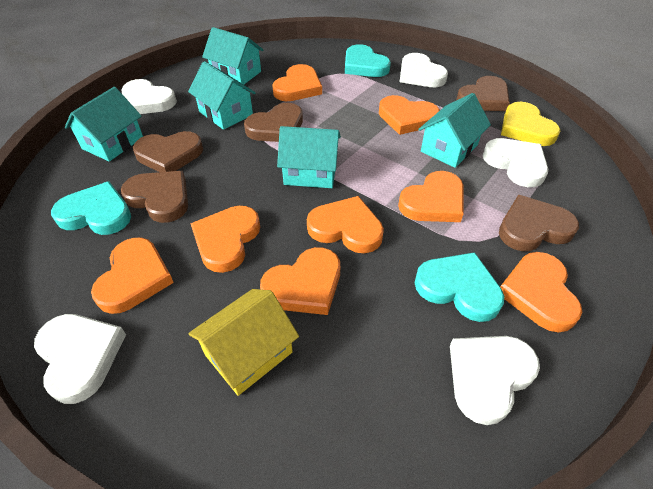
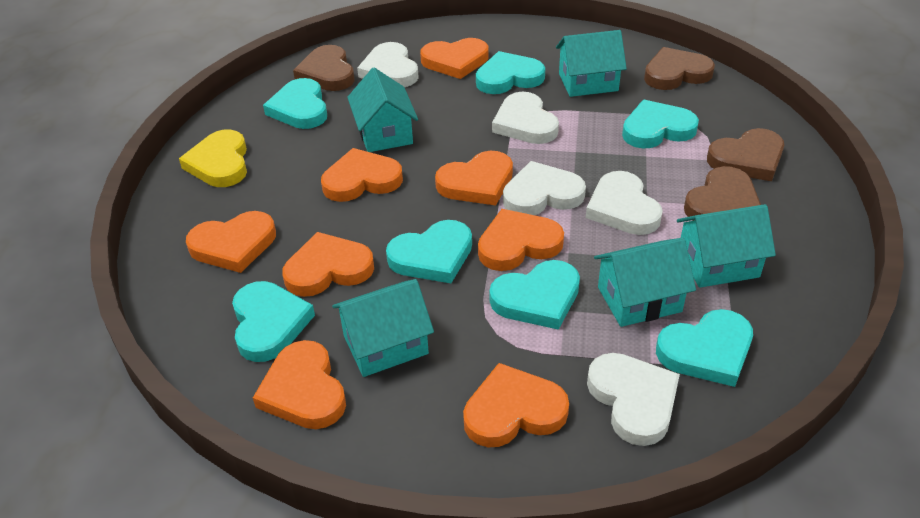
brown heart: [121,171,188,223] [133,131,203,172] [244,103,303,142] [456,76,510,111] [499,195,579,251] = 5 -> [293,45,354,91] [644,47,715,90] [684,166,761,221] [707,128,784,181] = 4
turquoise heart: [51,181,131,235] [345,44,391,77] [414,252,504,322] = 3 -> [232,281,315,362] [263,78,327,129] [386,220,472,283] [476,51,545,94] [489,260,580,330] [622,100,699,148] [656,309,753,387] = 7
yellow house: [188,289,299,396] = 1 -> none = 0

